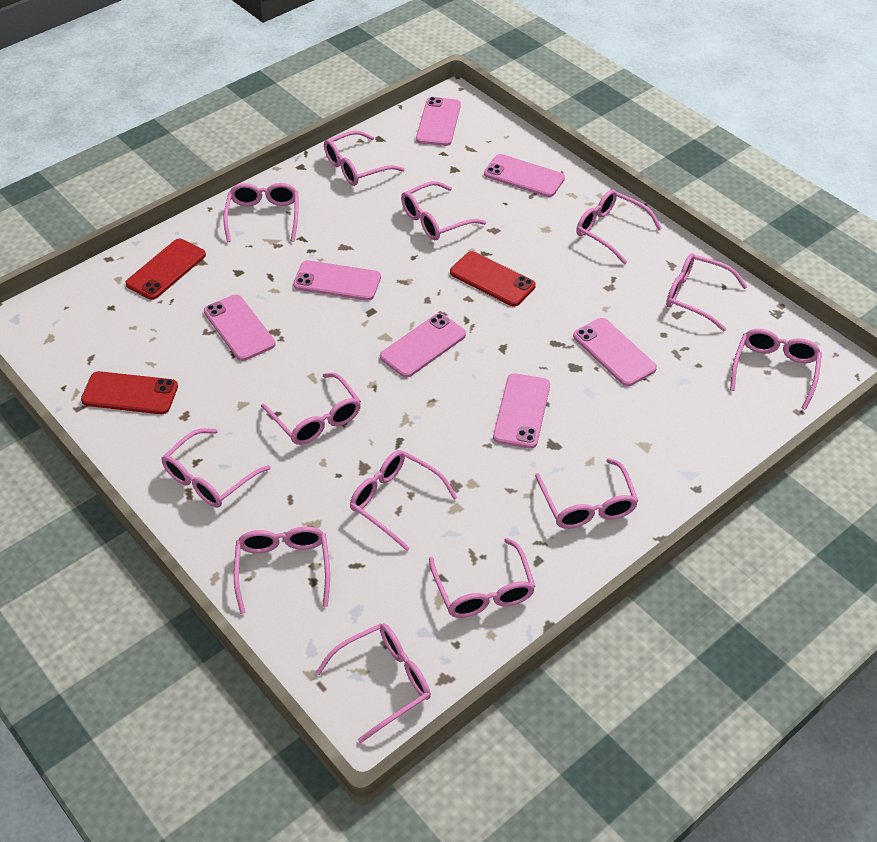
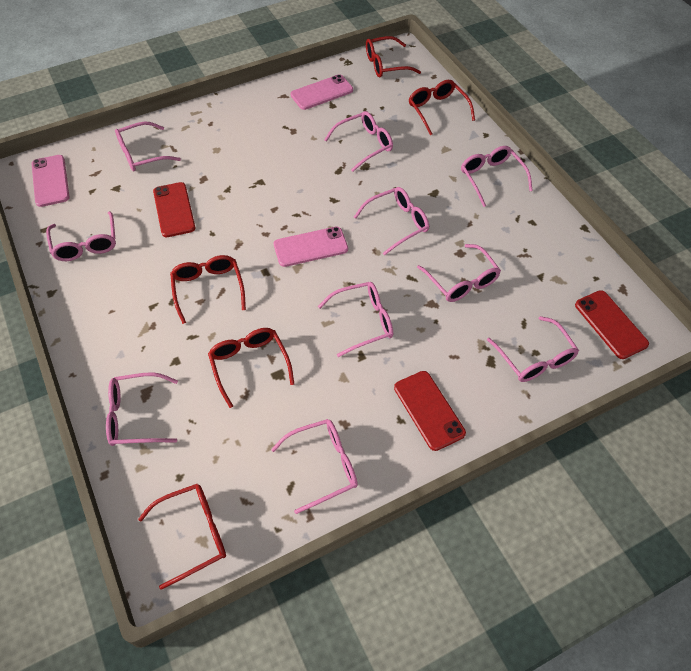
pink glasses: [161,428,271,507] [223,183,298,242] [234,527,330,614] [261,373,361,445] [315,623,431,743] [324,130,405,186] [350,450,457,551] [401,181,486,241] [429,538,536,618] [535,458,638,529] [576,190,662,264] [666,253,748,332] [730,329,822,410] = 13 -> [46,211,116,261] [106,372,178,446] [115,121,181,172] [271,419,358,514] [318,282,393,357] [324,111,393,172] [354,187,429,256] [417,244,501,302] [461,146,533,207] [487,316,579,382] = 10
pink phone: [204,294,276,361] [293,260,381,301] [380,313,466,378] [416,97,461,146] [484,154,565,197] [493,373,550,449] [573,318,657,386] = 7 -> [32,155,69,207] [274,227,348,267] [291,74,353,110] = 3
red glasses: none = 0 -> [138,484,226,590] [170,255,246,324] [208,328,294,408] [366,36,421,78] [409,80,475,135] = 5

